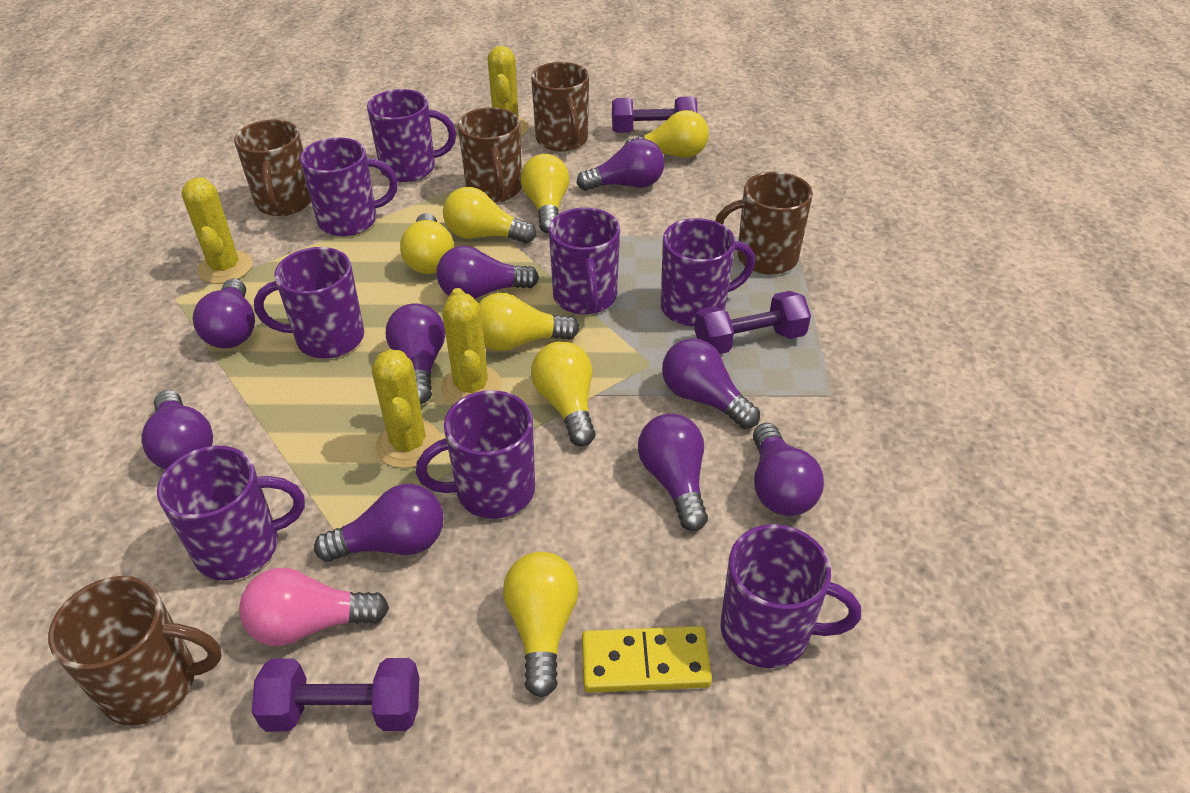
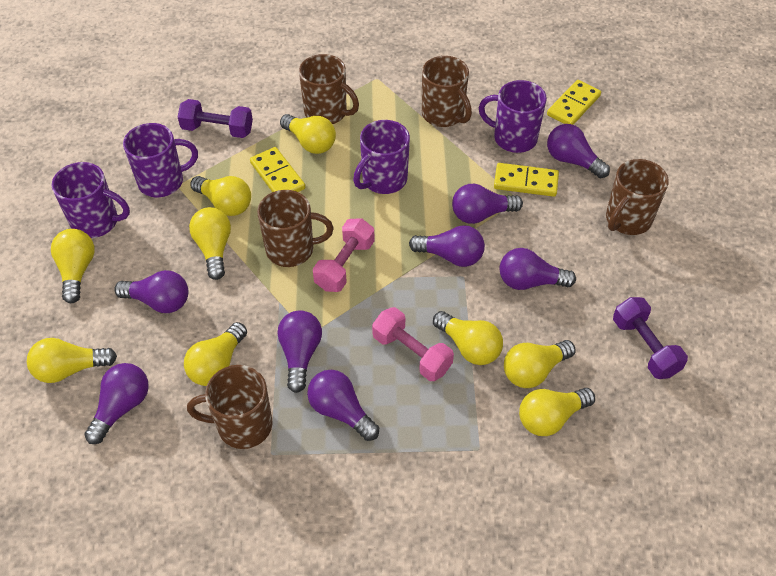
pink dumbbell: none = 0 -> [313,219,375,292] [372,307,454,381] = 2
pink light bulb: [239,568,389,646] = 1 -> none = 0
purple dumbbell: [252,658,419,732] [612,96,698,133] [694,291,811,354] = 3 -> [178,99,253,138] [613,297,688,379] = 2
purple light bulb: [141,390,213,470] [193,279,255,348] [314,484,444,562] [386,303,445,404] [437,246,539,299] [577,139,665,191] [638,413,708,531] [662,338,760,429] [753,423,824,516] = 9 -> [84,363,149,444] [114,270,188,313] [277,310,322,393] [307,370,379,441] [409,225,485,267] [452,184,523,224] [500,248,576,290] [547,124,610,179] = 8
purple mug: [157,446,305,580] [254,247,364,359] [300,138,398,236] [367,89,456,182] [416,390,535,519] [549,207,620,315] [661,218,755,327] [720,524,861,668] = 8 -> [52,162,130,238] [123,123,198,197] [353,120,410,194] [479,80,547,153] = 4
yellow cactus: [181,177,252,284] [372,349,441,468] [441,288,502,405] [488,46,529,136] = 4 -> none = 0
yellow domino: [582,626,712,693] = 1 -> [250,147,305,192] [494,163,559,197] [547,80,601,125] = 3
yellow light bulb: [400,213,454,274] [443,187,536,243] [479,293,580,351] [503,552,579,698] [520,154,570,233] [531,341,596,447] [625,110,709,158] = 7 -> [27,338,117,383] [51,229,95,303] [184,322,247,386] [189,207,231,280] [190,176,251,216] [280,114,336,154] [433,311,503,365] [504,340,576,388] [519,388,595,436] = 9

